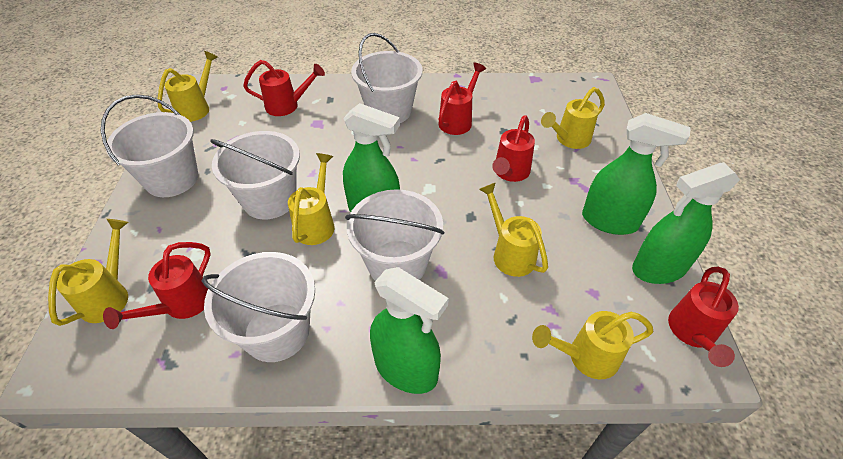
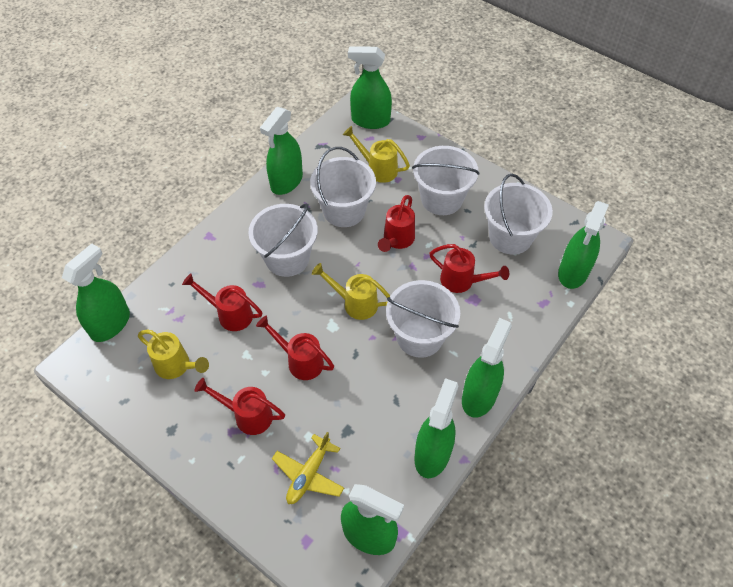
green spray bottle: [343,103,400,212] [370,267,449,394] [582,113,691,235] [632,162,740,284] = 4 -> [62,243,130,342] [260,107,303,195] [341,484,404,555] [348,46,392,129] [414,378,458,478] [462,318,512,418] [558,201,609,289] = 7
yellow plane: none = 0 -> [272,432,344,504] = 1
yellow watering can: [48,219,128,326] [158,51,218,122] [288,153,335,245] [479,182,548,277] [532,311,653,379] [541,87,605,149] = 6 -> [138,330,209,379] [312,263,390,320] [343,126,410,183] = 3

